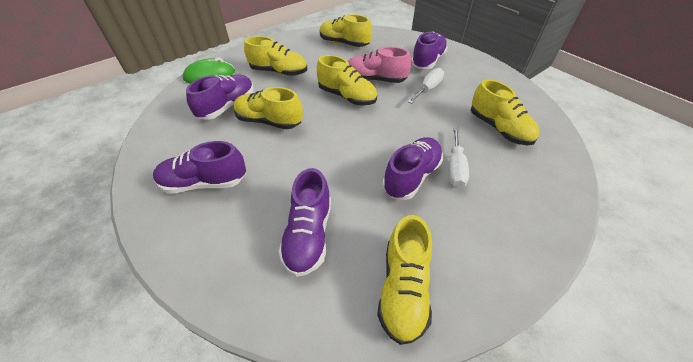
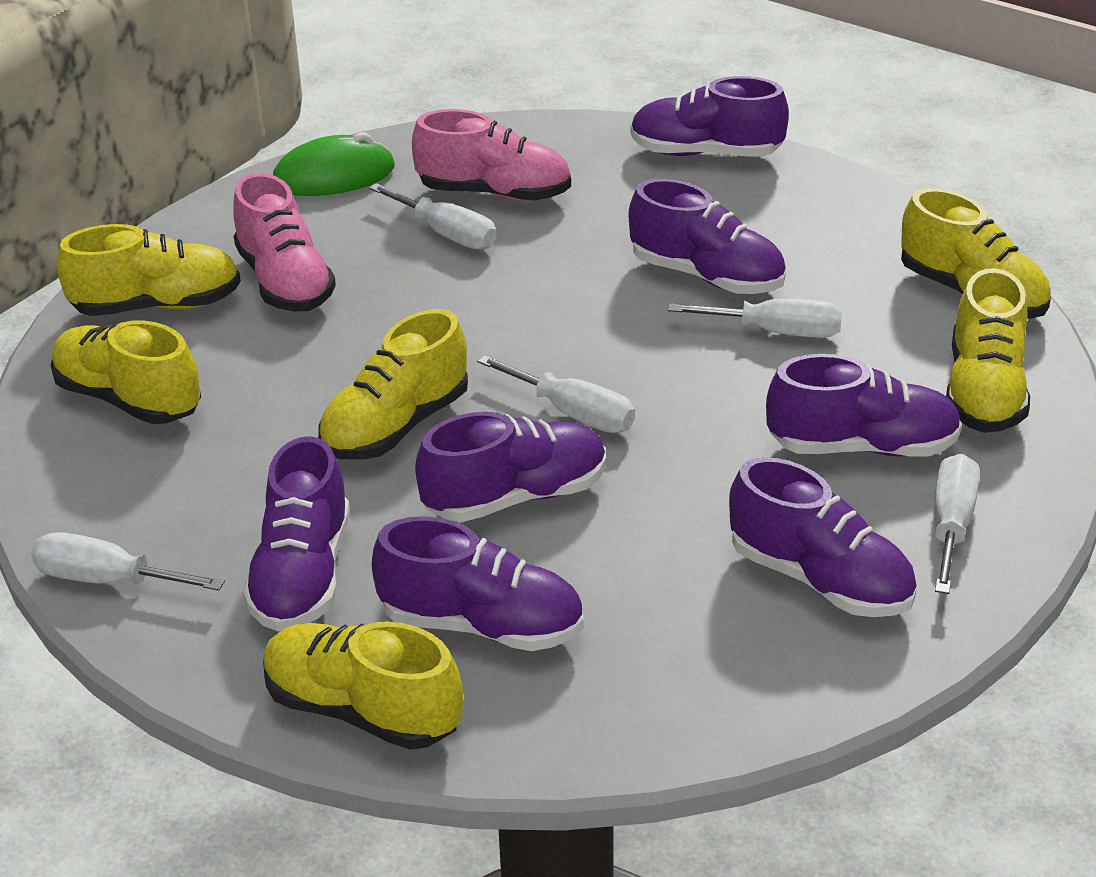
pink shoe: [348,47,412,83] = 1 -> [233,173,336,312] [412,109,571,202] = 2
purple shoe: [153,141,246,194] [186,75,254,120] [279,168,331,277] [382,137,443,200] [411,31,448,69] = 5 -> [243,436,350,631] [372,516,584,651] [415,412,606,522] [629,179,786,294] [630,76,789,157] [729,457,917,617] [766,354,962,457] = 7
white screwdriver: [408,68,444,104] [449,127,469,188] = 2 -> [31,532,225,591] [369,183,497,250] [477,355,635,433] [668,299,842,338] [934,454,980,594] = 5

